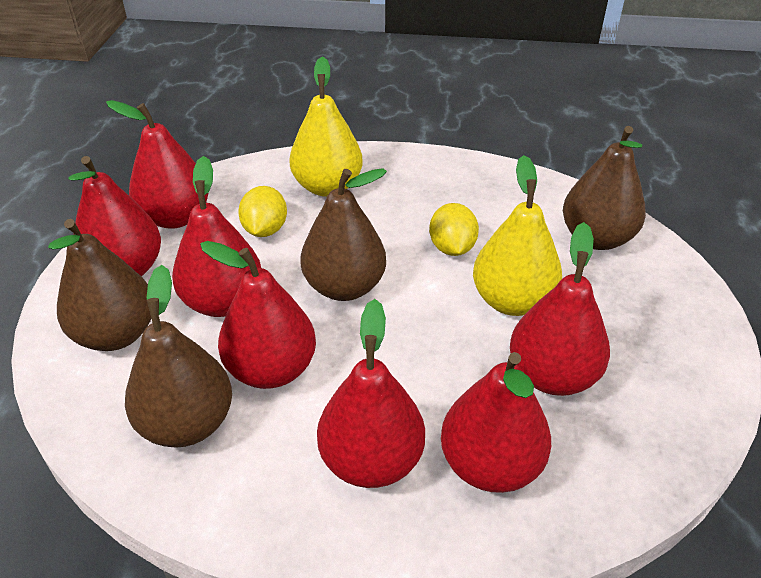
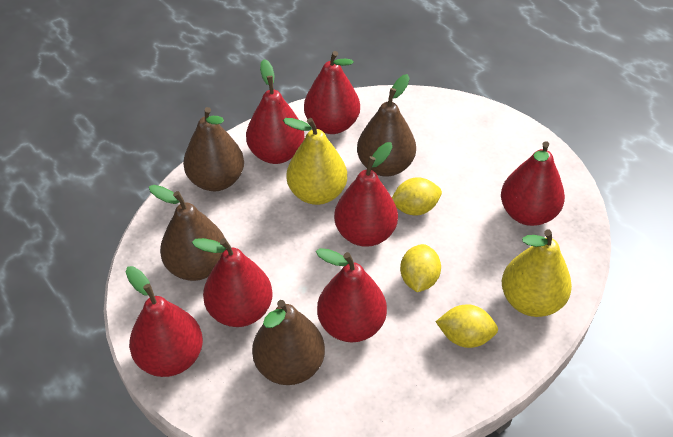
yellow lemon: [238,186,287,237] [429,203,479,256] = 2 -> [392,177,442,215] [400,244,441,292] [436,304,498,348] = 3

